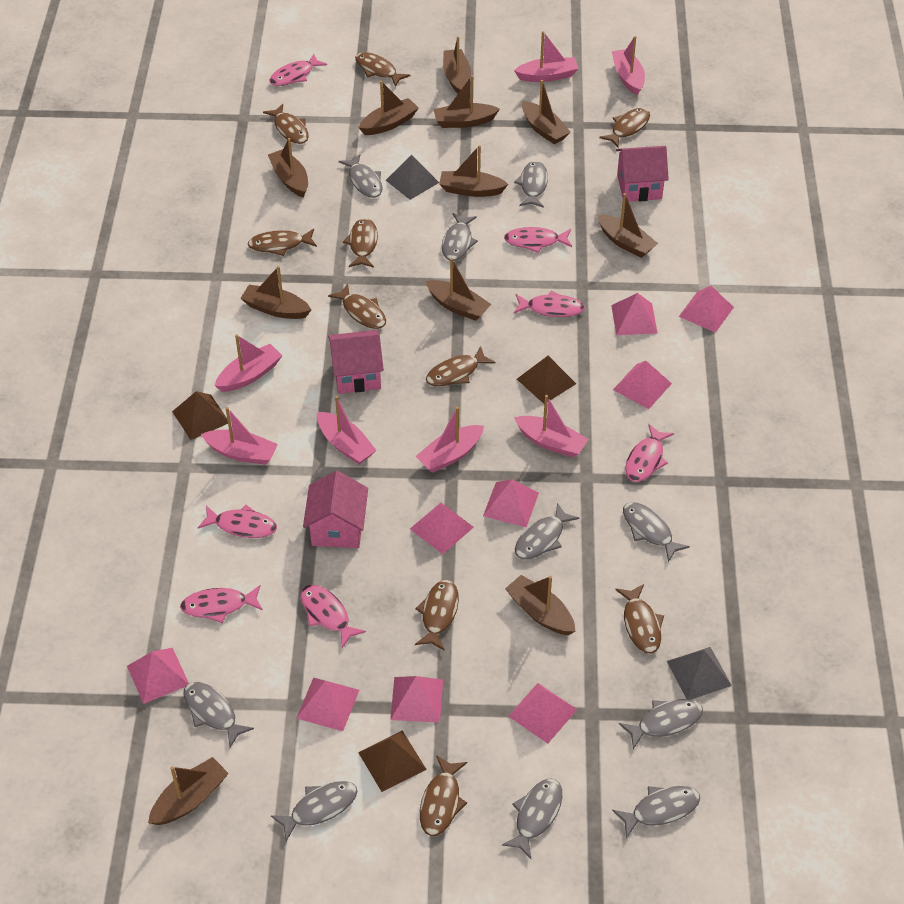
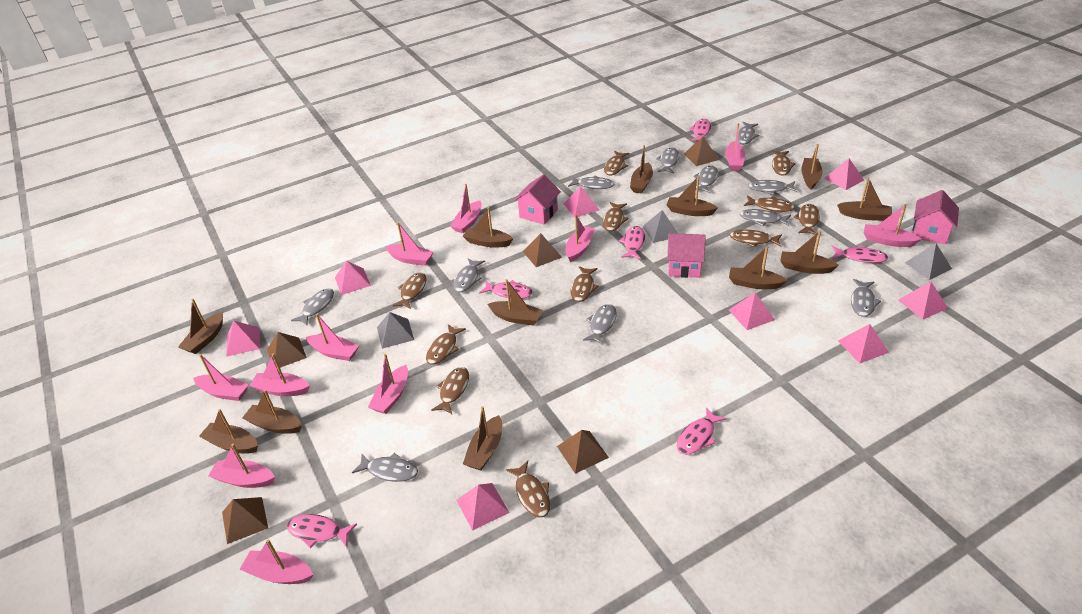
brown boat: [148,757,229,825] [241,266,311,319] [268,138,308,198] [359,81,419,135] [426,258,491,321] [434,75,500,128] [439,145,508,197] [443,36,471,94] [505,575,575,635] [522,80,571,144] [598,193,658,258] = 11 -> [178,299,223,354] [199,409,258,453] [242,390,302,434] [463,207,513,247] [463,406,502,470] [487,279,543,326] [630,145,653,194] [667,176,718,216] [729,246,787,289] [780,231,839,274] [801,144,823,189] [837,178,892,221] = 12
brown fish: [248,229,317,256] [263,104,309,144] [328,283,386,329] [343,218,378,268] [355,52,411,87] [415,580,459,651] [420,755,467,836] [426,346,495,387] [599,108,650,147] [615,584,664,654] = 10 -> [393,272,427,309] [426,324,466,365] [431,367,469,415] [506,461,550,517] [570,266,599,302] [603,202,629,231] [604,151,630,175] [730,229,782,248] [744,195,795,212] [772,150,796,176] [793,204,820,236] = 11
brown pyramid: [172,391,228,440] [358,731,427,792] [517,356,576,404] = 3 -> [222,497,268,544] [267,332,307,368] [523,233,562,267] [557,430,609,474] [684,137,719,166] = 5
grey fish: [183,682,254,748] [271,781,358,841] [339,154,382,198] [442,213,478,261] [502,778,562,859] [514,161,548,208] [515,503,579,559] [612,786,700,838] [619,699,703,749] [623,502,690,562] = 10 -> [291,288,334,326] [352,452,418,482] [453,258,485,292] [568,176,615,189] [583,304,617,345] [656,148,679,173] [693,166,718,193] [738,122,759,144] [740,209,791,226] [748,180,798,195] [851,279,881,317] = 11
grey pyramid: [386,155,439,200] [667,647,732,699] = 2 -> [377,312,414,349] [642,210,678,243] [905,244,952,280] = 3
pink boat: [201,407,278,465] [215,334,283,392] [317,396,377,464] [416,407,484,473] [514,31,579,82] [514,395,588,457] [612,36,645,95] = 7 -> [193,354,249,401] [208,444,275,488] [240,539,313,584] [249,353,310,396] [306,314,359,361] [368,354,408,414] [385,222,433,266] [450,184,482,233] [566,215,595,262] [725,123,745,171] [864,204,922,247] = 11
pink fish: [180,585,263,623] [198,505,277,538] [269,53,327,86] [300,585,366,648] [504,227,572,253] [514,291,585,317] [625,424,674,482] = 7 -> [287,514,357,548] [479,280,533,299] [619,226,645,259] [677,407,727,455] [689,119,711,141] [832,245,888,263] = 6
pink pyramid: [127,648,189,704] [296,677,359,731] [390,676,443,723] [410,503,474,554] [483,479,539,527] [508,683,578,744] [611,293,658,335] [613,361,672,409] [679,286,734,333] = 9 -> [226,321,260,357] [335,260,371,295] [456,483,509,531] [563,186,599,218] [729,293,775,330] [824,158,864,190] [838,324,889,363] [898,281,948,319] = 8

